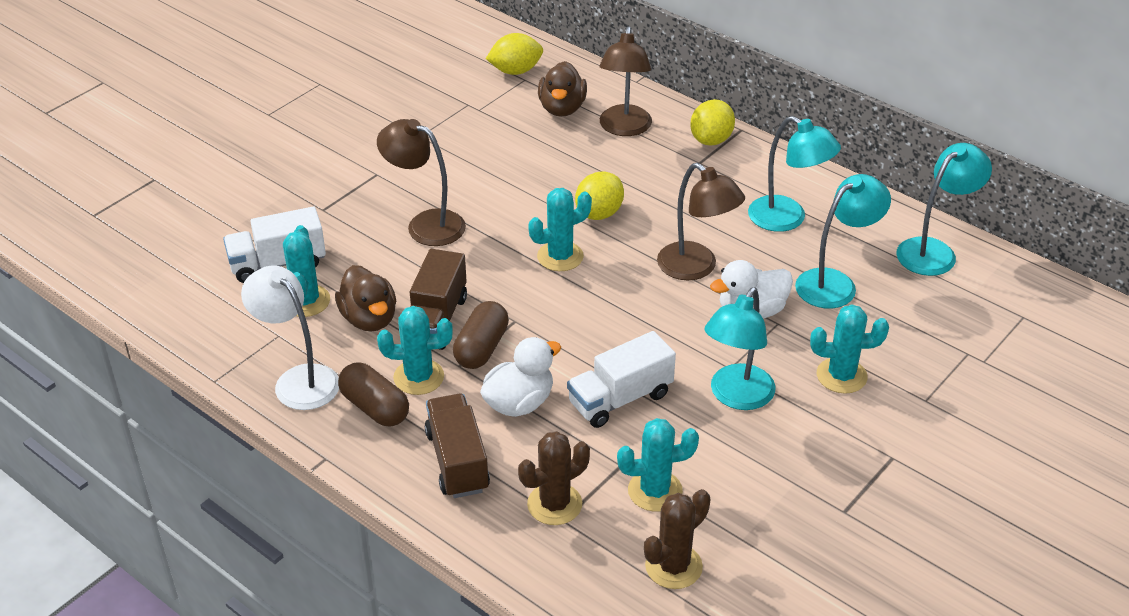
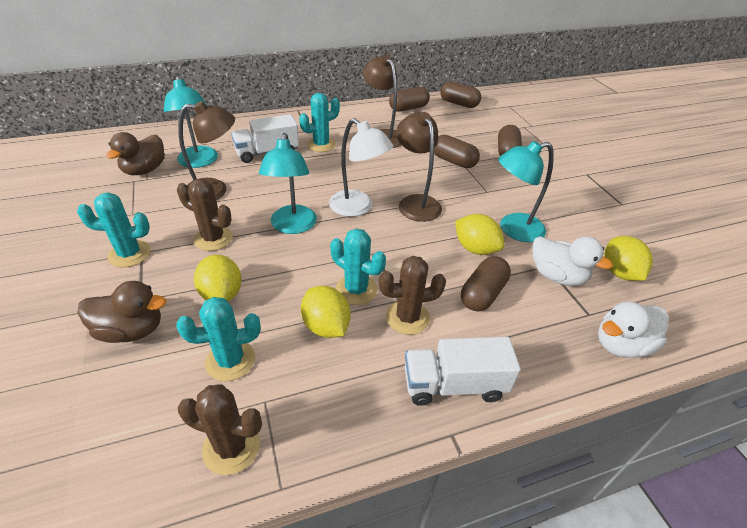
brown cactus: [518,431,590,525] [644,489,711,589] = 2 -> [177,179,233,251] [178,384,262,475] [379,256,446,335] = 3
brown capsule: [338,362,409,427] [453,301,509,369] = 2 -> [389,87,430,112] [434,135,480,168] [440,81,481,108] [461,256,511,311] [498,125,522,156] = 5
brown truck: [410,249,467,350] [425,394,490,498] = 2 -> none = 0
turquoise cactus: [283,225,330,317] [377,306,453,395] [528,188,592,271] [617,418,699,512] [810,304,889,394] = 5 -> [77,193,151,268] [176,297,261,381] [299,93,340,152] [330,228,386,305] = 4
turquoise lamp: [704,287,775,410] [748,116,841,232] [795,174,891,308] [896,143,992,276] = 4 -> [164,75,218,168] [259,133,317,234] [498,141,554,242] = 3
yellow lemon: [486,33,543,75] [575,172,624,220] [690,99,735,146] = 3 -> [194,255,242,302] [301,286,351,338] [455,214,505,255] [604,236,653,281] = 4

